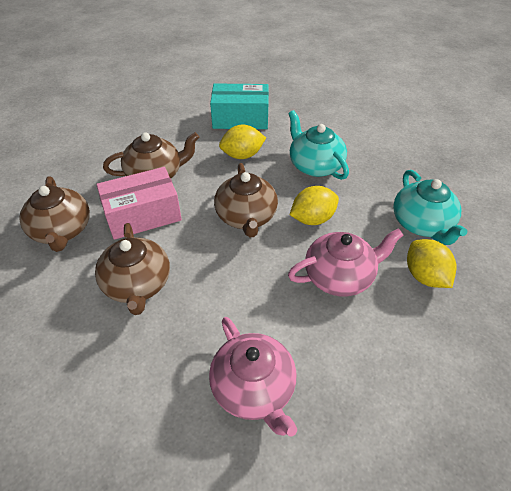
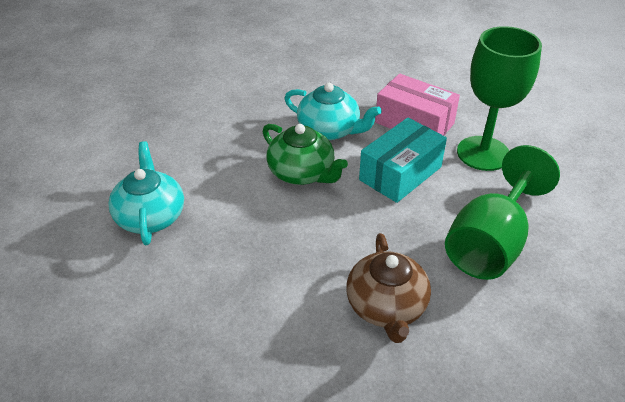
brown teapot: [19,176,90,252] [95,223,170,315] [103,132,199,178] [214,163,278,237] = 4 -> [346,233,431,343] = 1
green goblet: none = 0 -> [445,145,560,280] [457,26,542,171] = 2
green teapot: none = 0 -> [262,124,348,185] = 1
pink teapot: [209,317,297,436] [288,228,403,296] = 2 -> none = 0
yellow lemon: [219,125,266,159] [290,186,339,225] [407,239,457,288] = 3 -> none = 0

